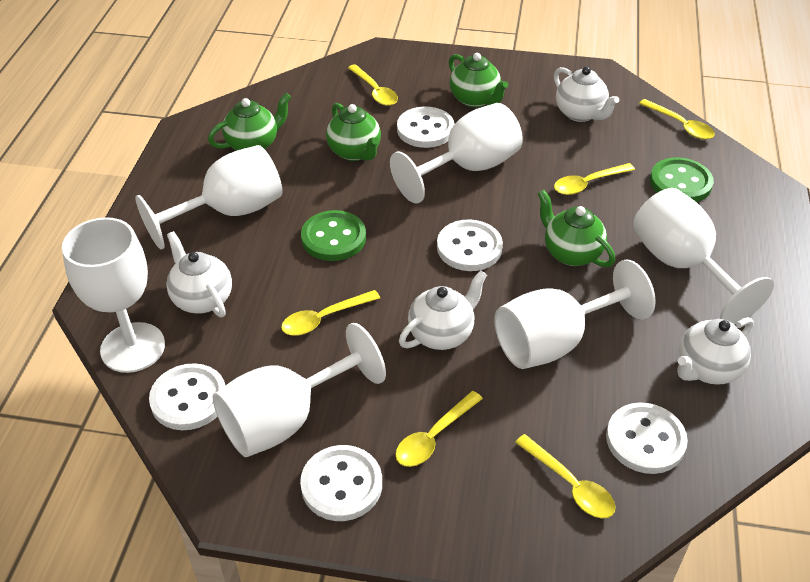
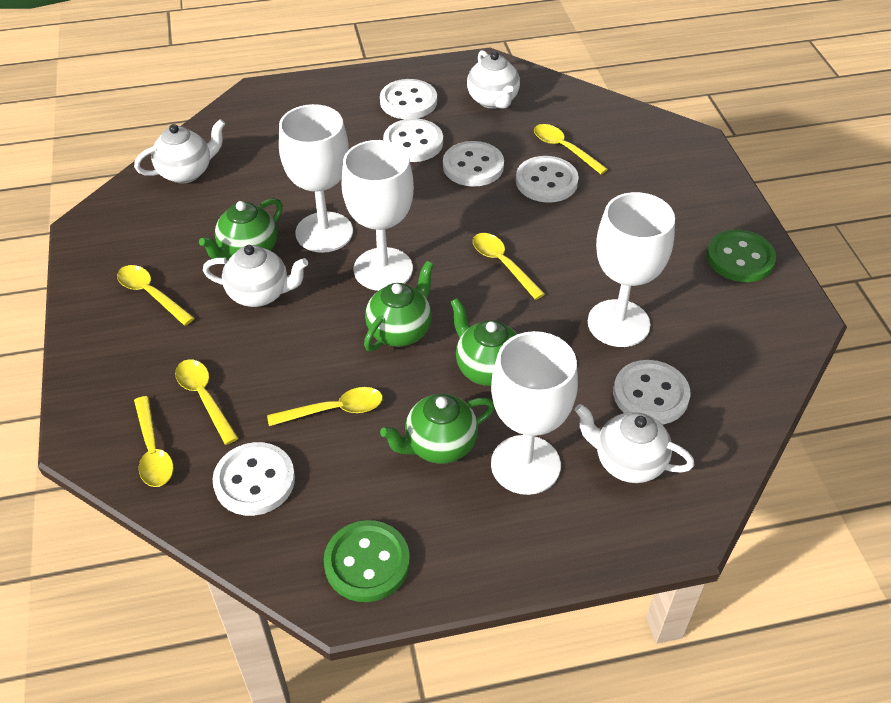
white button: [149,363,225,430] [300,445,382,521] [397,107,454,148] [437,219,503,271] [606,403,688,474] = 5 -> [213,442,295,516] [380,79,437,119] [383,118,443,162] [443,141,504,187] [516,156,579,202] [613,360,691,425] = 6
white goblet: [62,217,165,373] [135,145,282,249] [213,323,386,457] [390,103,523,204] [495,260,656,369] [633,188,774,324] = 6 -> [279,104,353,253] [342,140,414,291] [491,331,578,495] [588,192,675,347] = 4

